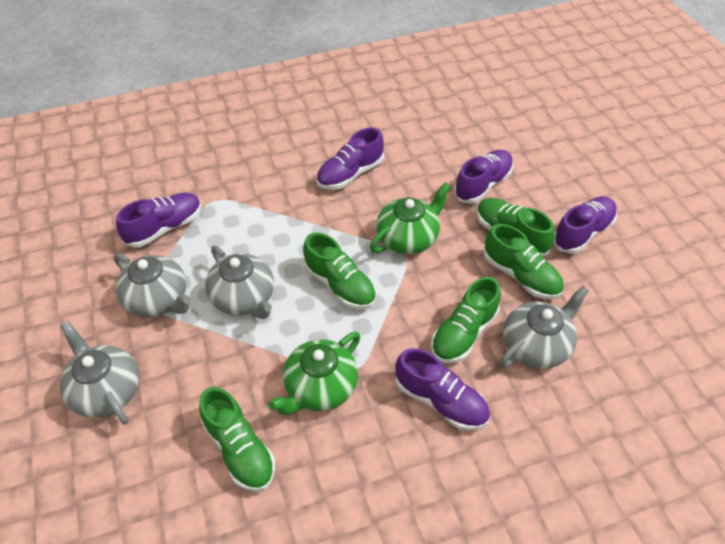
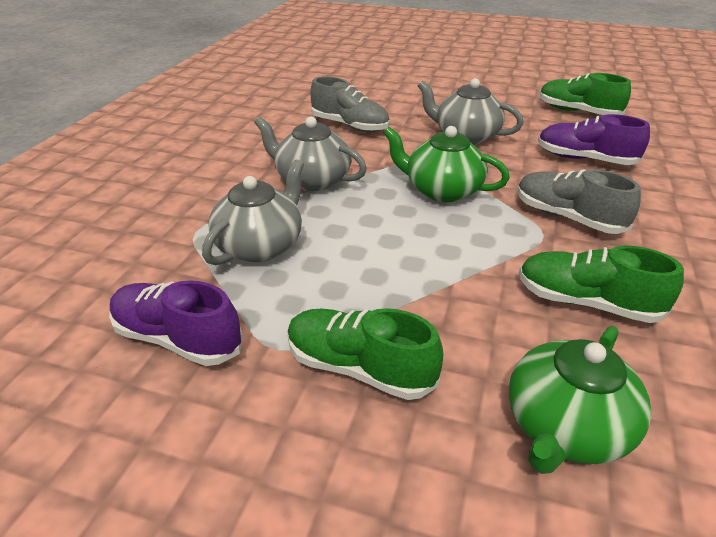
green shoe: [199,387,275,492] [303,232,376,309] [431,277,501,363] [477,198,555,256] [483,224,564,299] = 5 -> [287,308,444,400] [519,246,684,323] [539,73,631,115] = 3
grey shoe: none = 0 -> [310,76,390,132] [517,169,641,234] = 2
grey teapot: [60,321,139,424] [113,254,191,317] [205,245,274,319] [500,286,589,369] = 4 -> [202,159,304,265] [254,117,367,191] [418,78,523,145] = 3
purple shoe: [116,193,202,248] [316,127,384,190] [395,348,490,430] [454,150,513,204] [553,196,617,254] = 5 -> [109,280,243,366] [538,114,650,165] = 2

